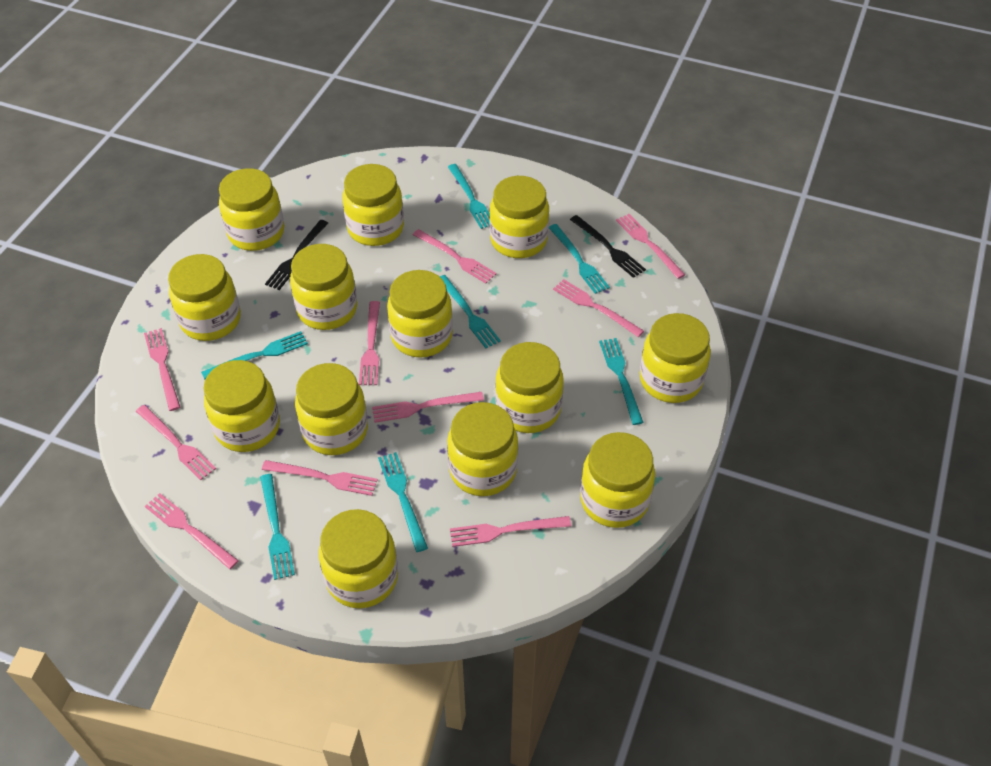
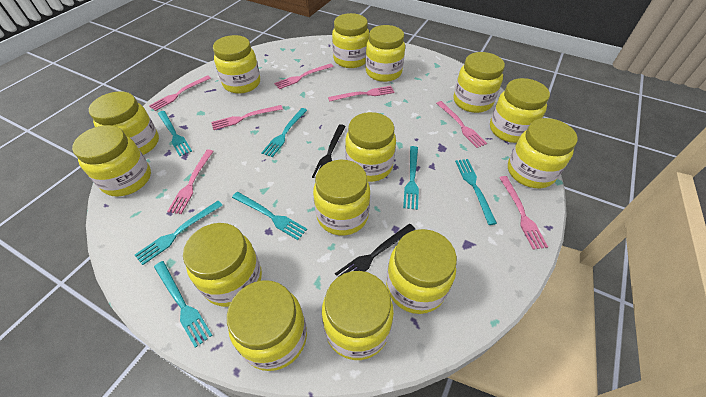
pink fork: [136,405,216,480] [144,328,180,411] [145,493,239,569] [262,460,378,496] [359,301,380,385] [372,392,484,423] [413,229,497,284] [450,516,571,547] [553,279,644,337] [616,214,685,279] = 10 -> [149,75,211,111] [167,149,214,214] [211,105,283,130] [274,63,334,89] [328,86,395,102] [436,101,487,148] [499,176,548,250] = 7
yellow jar: [168,254,241,341] [203,360,280,452] [219,168,284,251] [290,244,357,330] [295,363,368,455] [319,509,398,608] [342,164,404,246] [387,270,453,358] [447,402,518,496] [489,176,549,258] [495,342,564,433] [580,432,655,528] [640,313,711,403] = 13 -> [72,125,151,197] [89,91,159,155] [183,223,262,307] [213,35,260,94] [227,280,307,371] [313,160,370,235] [322,271,394,360] [332,13,369,68] [345,112,396,182] [365,25,405,82] [386,229,457,314] [453,52,505,113] [490,78,550,143] [508,118,578,188] = 14

